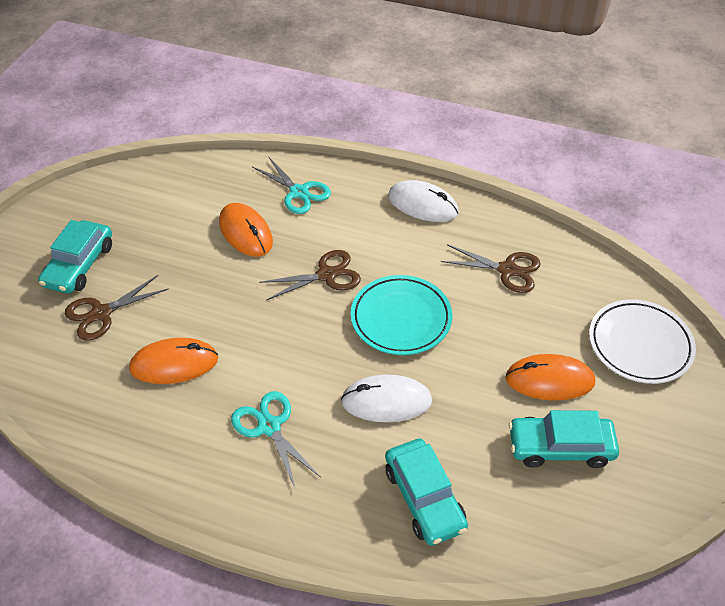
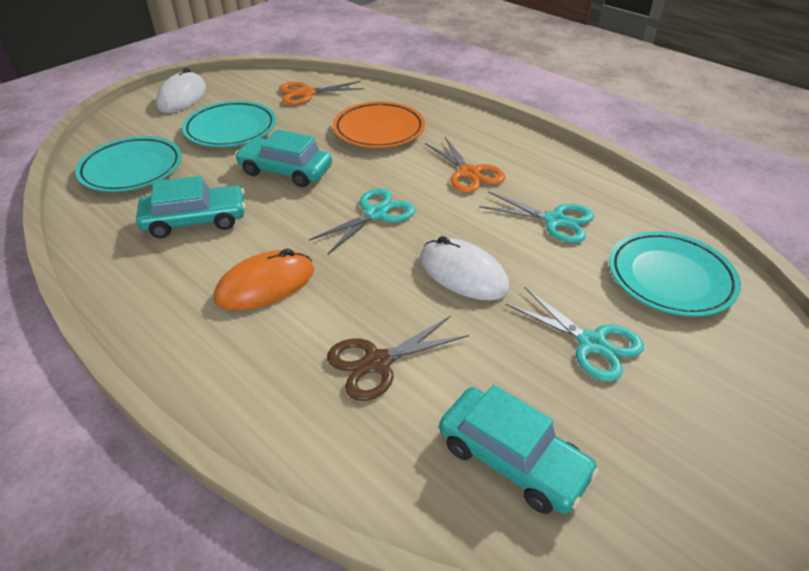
brown scissors: [65,275,168,341] [259,250,361,301] [441,244,541,293] = 3 -> [327,316,469,401] = 1
orange mouse: [129,338,218,384] [219,203,273,257] [505,354,595,401] = 3 -> [214,249,314,311] = 1
orange plate: none = 0 -> [333,101,425,148] = 1
orange scissors: none = 0 -> [279,81,365,105] [425,137,505,193] = 2
turquoise plate: [351,275,452,355] = 1 -> [75,136,182,192] [182,101,276,147] [609,231,741,317] = 3
turquoise scissors: [231,391,320,489] [252,156,331,214] = 2 -> [309,188,415,254] [479,191,594,243] [506,287,644,382] = 3
white plate: [589,299,696,384] = 1 -> none = 0

